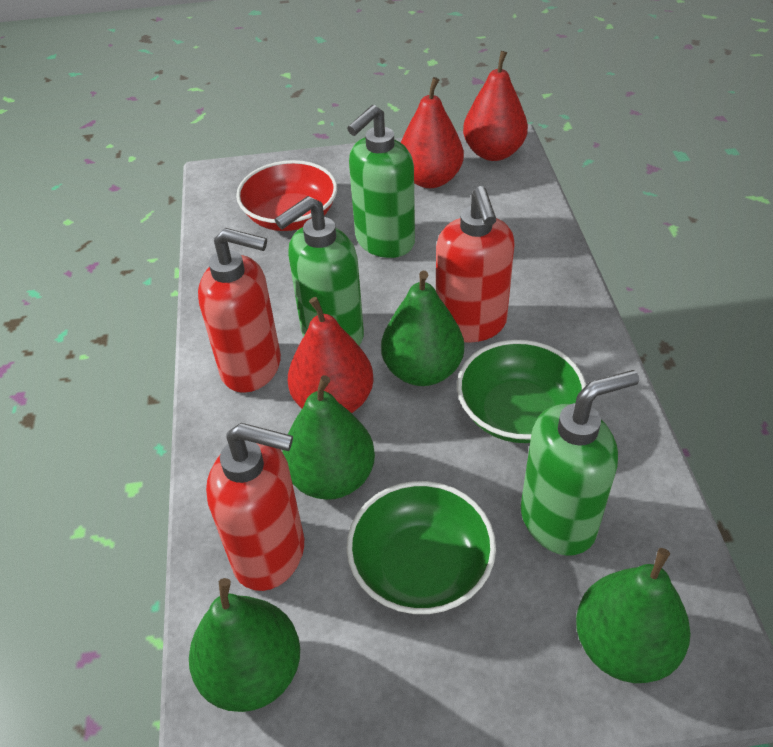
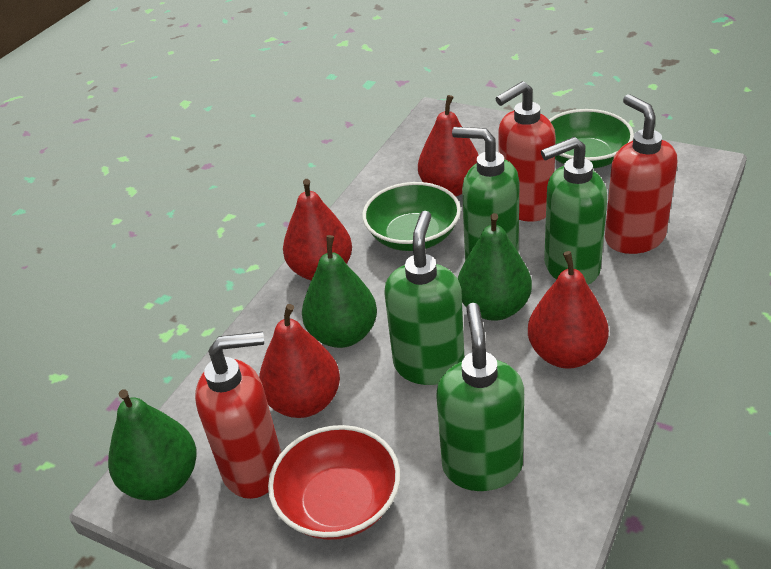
green pear: [189,578,300,712] [282,375,375,500] [381,271,464,386] [576,548,690,683] = 4 -> [108,389,197,501] [302,235,377,348] [458,213,532,321] = 3
green soap dispenser: [275,196,364,346] [347,105,415,258] [521,370,639,556] = 3 -> [384,211,464,385] [436,303,524,491] [452,127,520,261] [541,137,607,285] = 4
red pear: [288,297,374,413] [400,77,464,188] [463,51,528,161] = 3 -> [259,304,340,418] [283,179,352,280] [418,95,478,197] [528,251,609,369] = 4

